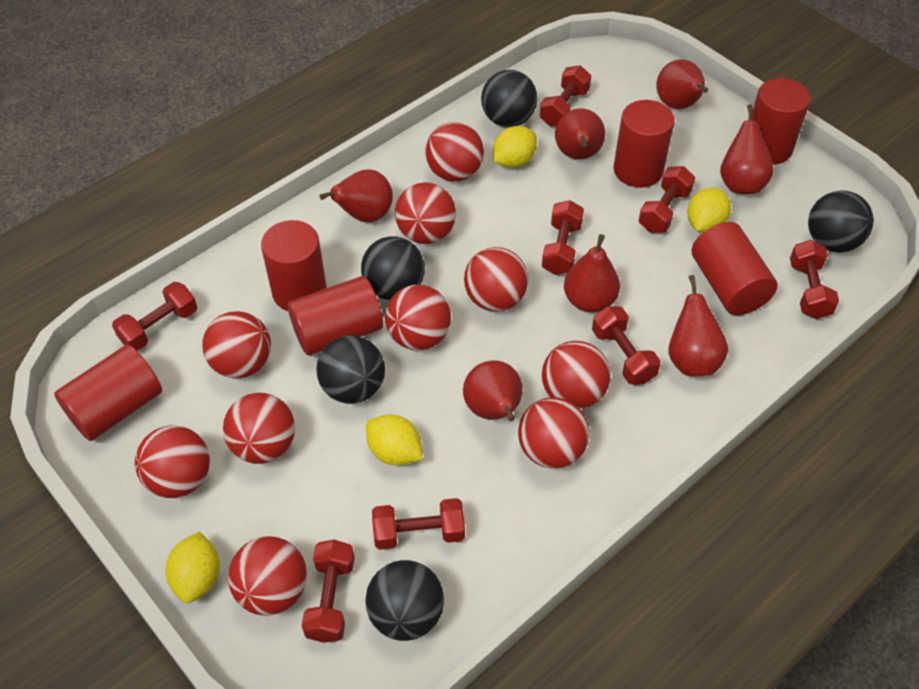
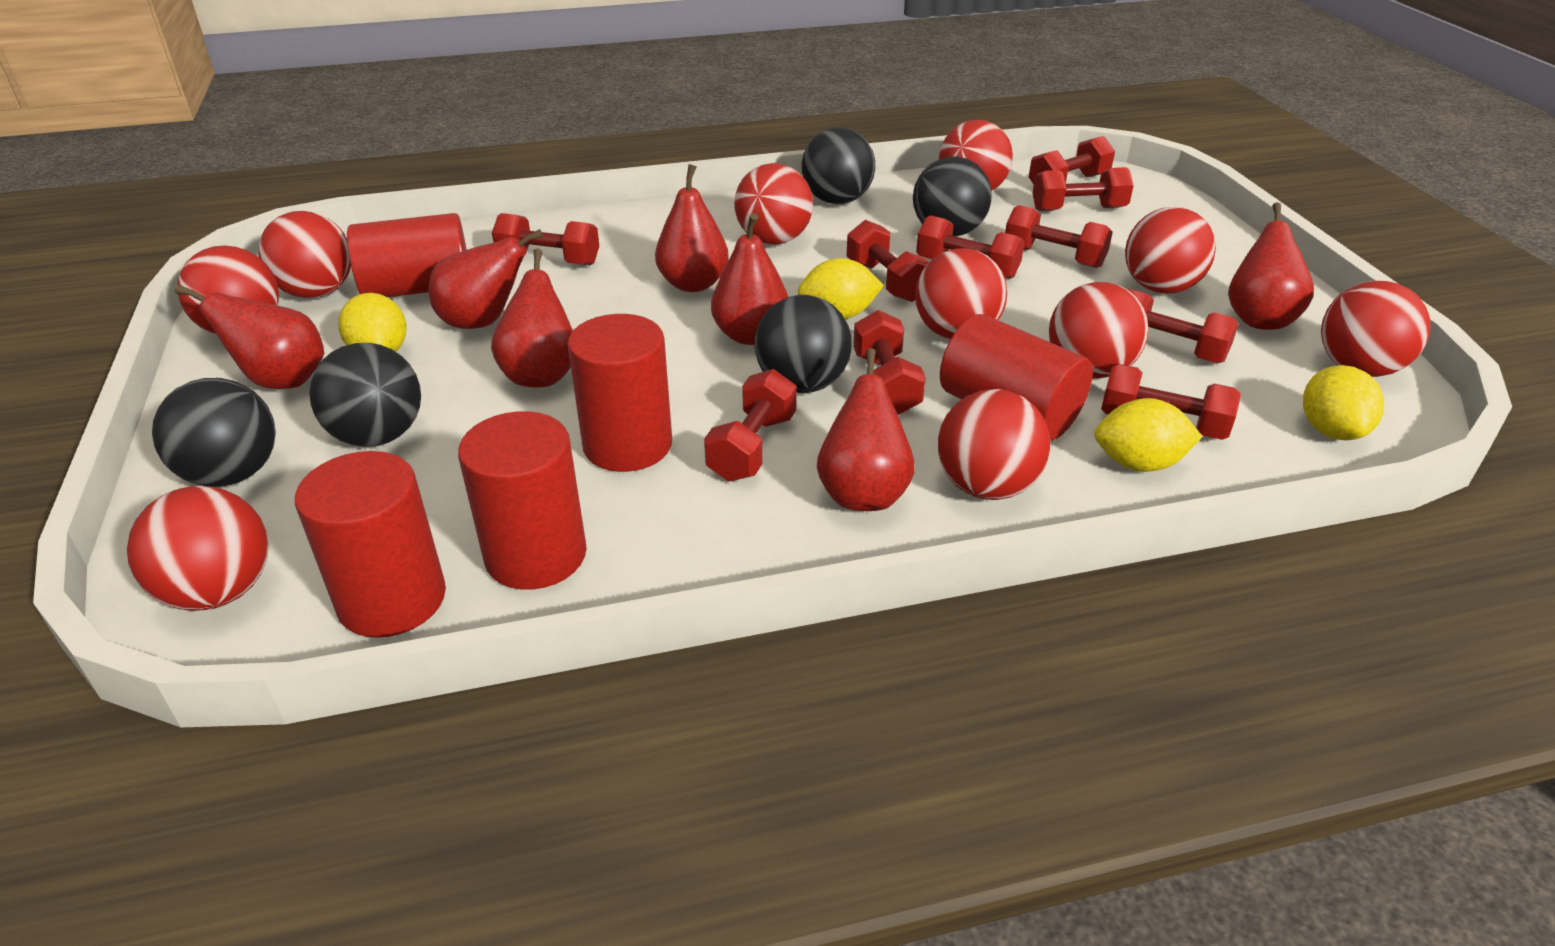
red cylinder: [54,344,162,441] [261,220,327,311] [288,276,383,355] [613,100,675,188] [692,222,778,315] [752,78,811,165] = 6 -> [295,451,446,638] [347,213,467,297] [458,411,587,590] [567,314,672,472] [940,314,1093,441] = 5
red dumbbell: [112,282,197,351] [302,540,355,643] [372,498,465,550] [540,65,591,127] [542,200,584,275] [592,306,660,385] [638,166,695,233] [790,240,839,319] = 8 -> [492,213,599,266] [704,369,797,481] [846,220,929,302] [853,310,926,414] [916,215,1025,279] [1005,205,1113,268] [1029,136,1115,184] [1032,167,1134,211] [1101,364,1241,440] [1128,289,1239,363] = 10

